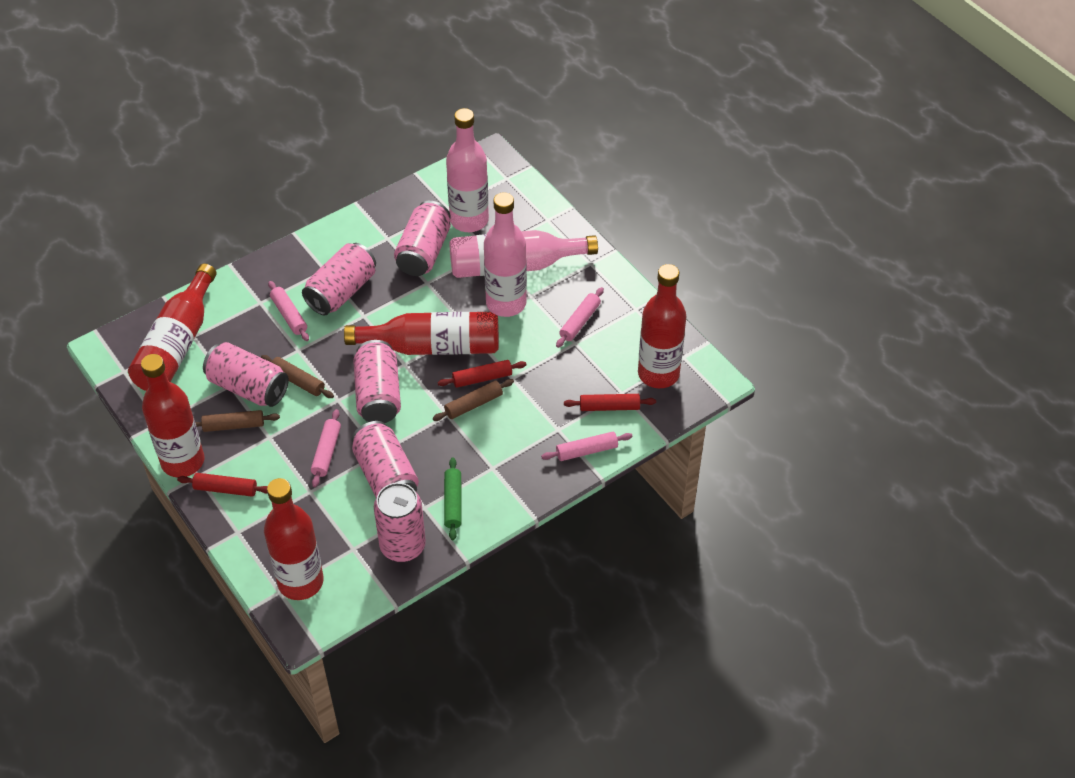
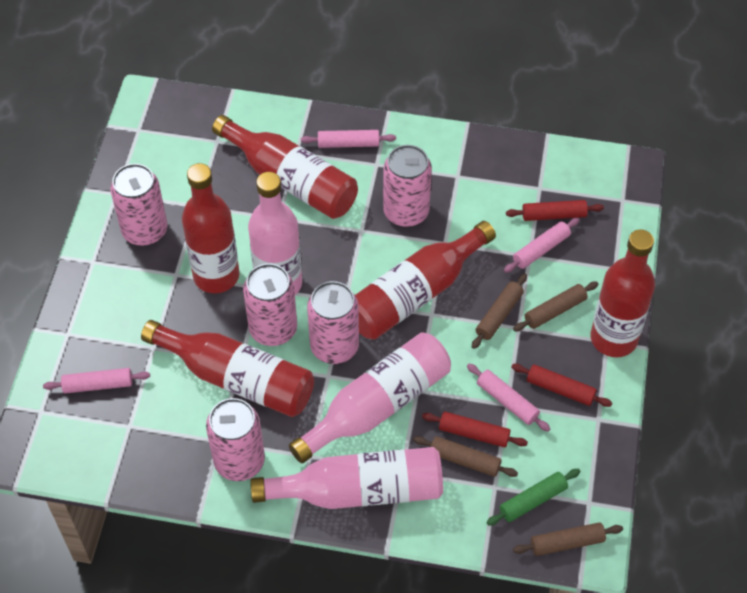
brown rolling pin: [195,410,280,432] [261,355,334,398] [433,379,514,421] = 3 -> [413,436,518,477] [472,273,527,349] [513,282,598,331] [513,522,623,556] = 4
pink can: [203,342,289,407] [302,243,376,315] [352,421,419,498] [353,340,401,423] [374,483,426,562] [394,201,451,276] = 6 -> [110,164,167,246] [206,398,265,481] [243,263,297,346] [307,281,359,364] [383,145,432,227] = 5

